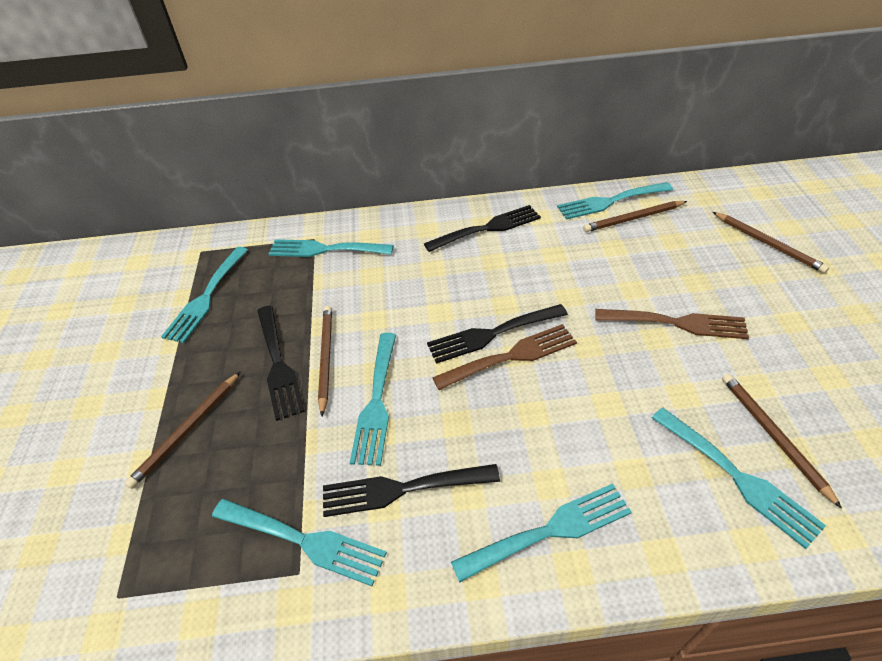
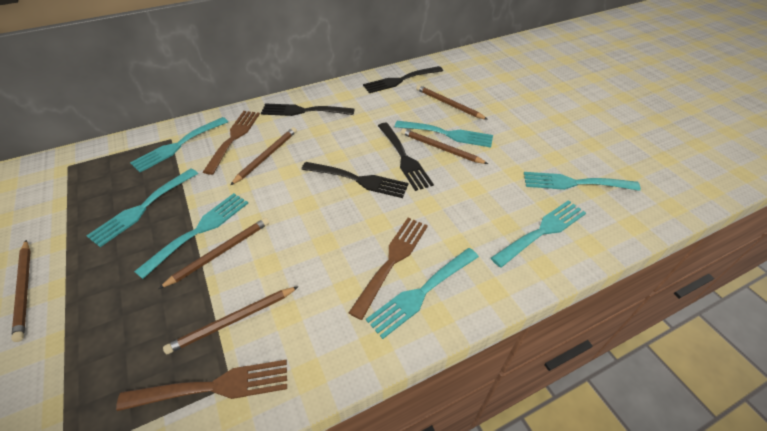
brown fork: [432,324,577,390] [595,309,749,339] = 2 -> [116,360,287,411] [203,111,260,175] [349,218,428,320] = 3
brown pencil: [125,372,240,489] [318,306,332,416] [583,201,687,232] [713,212,829,273] [722,374,842,509] = 5 -> [11,240,31,342] [158,218,269,289] [163,286,299,354] [230,127,297,185] [401,128,488,164] [416,85,488,120] = 6

